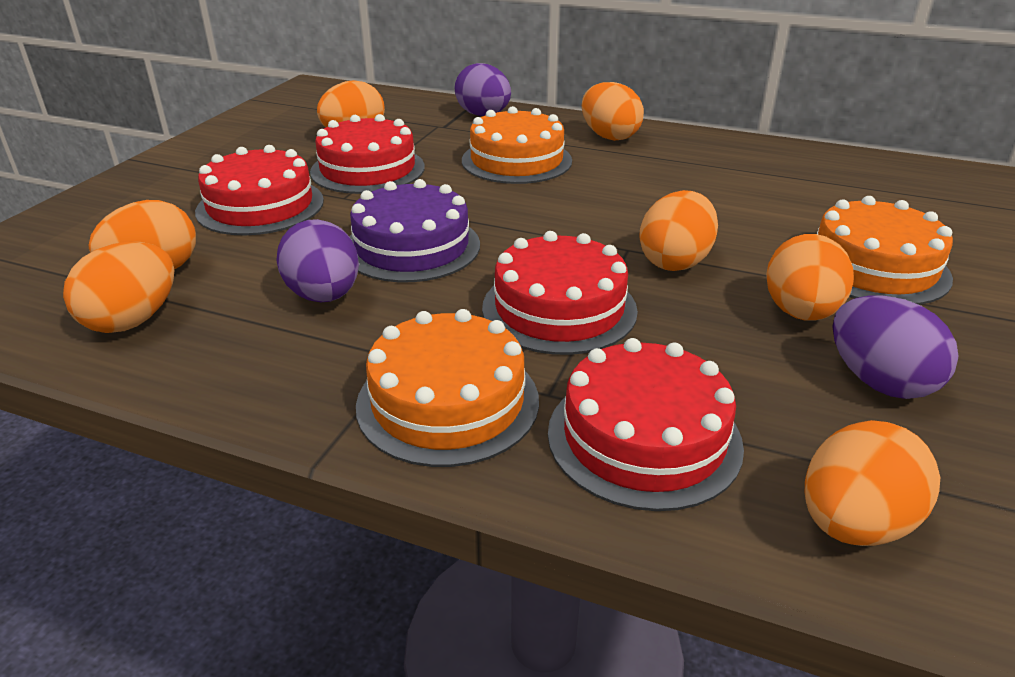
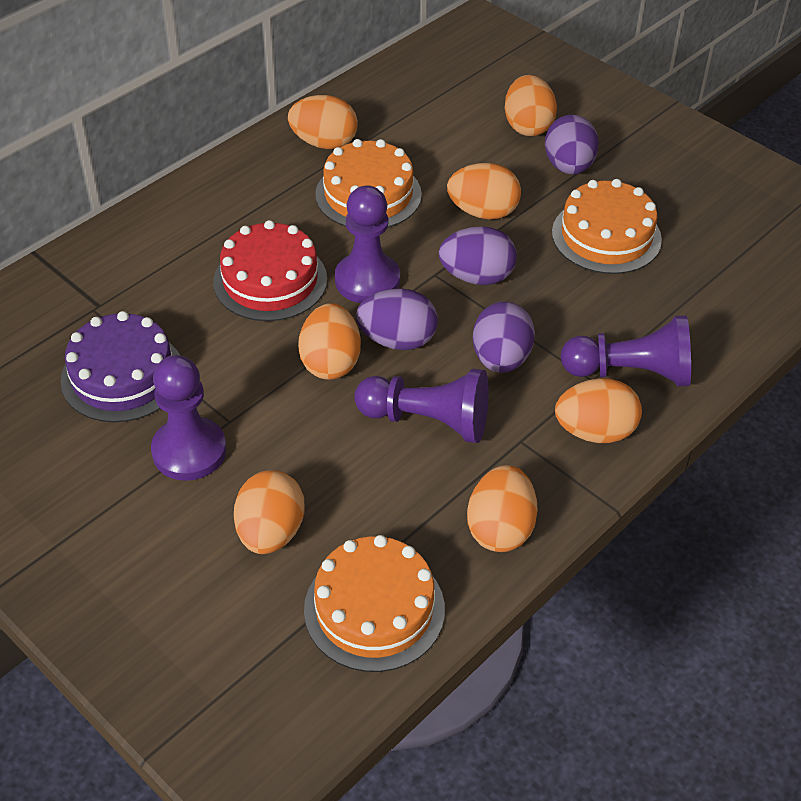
purple egg: [276,219,359,302] [455,63,511,116] [832,295,958,399] = 3 -> [356,288,438,350] [439,226,517,285] [473,302,535,373] [545,115,599,175] = 4
purple pawn: none = 0 -> [151,355,226,481] [335,185,400,303] [354,369,489,443] [560,315,691,387] = 4
red cake: [195,145,324,235] [310,114,425,194] [482,231,638,355] [548,338,744,511] = 4 -> [213,220,327,321] = 1

